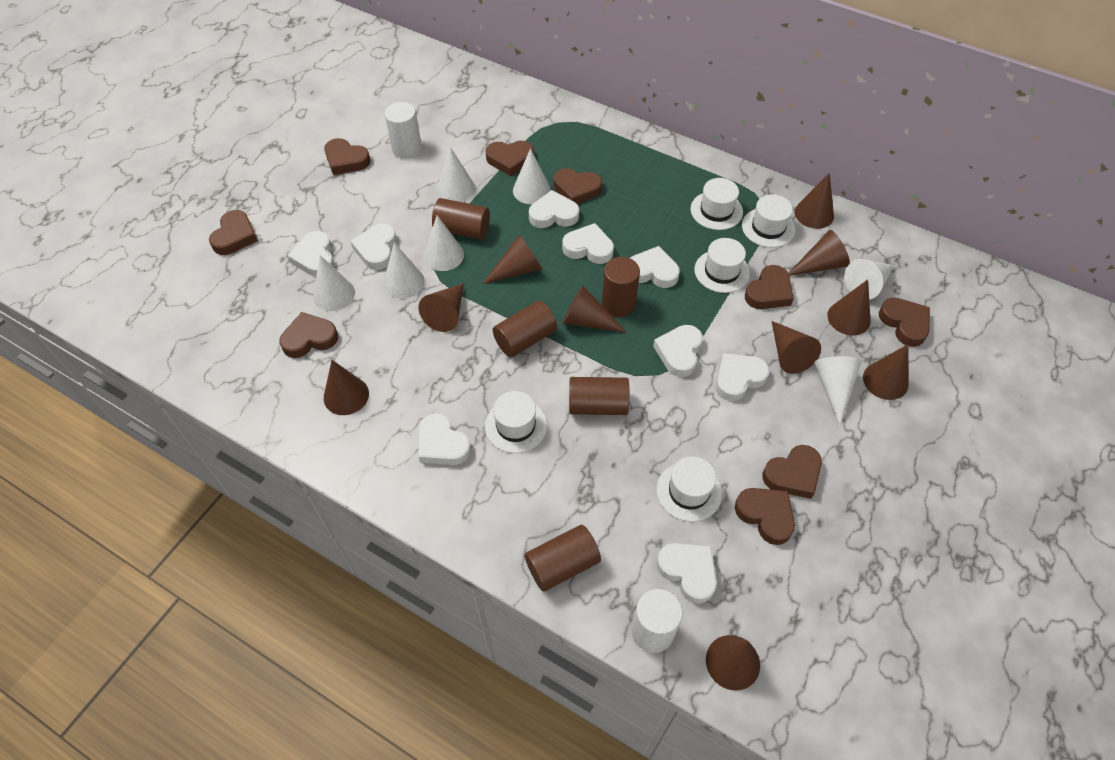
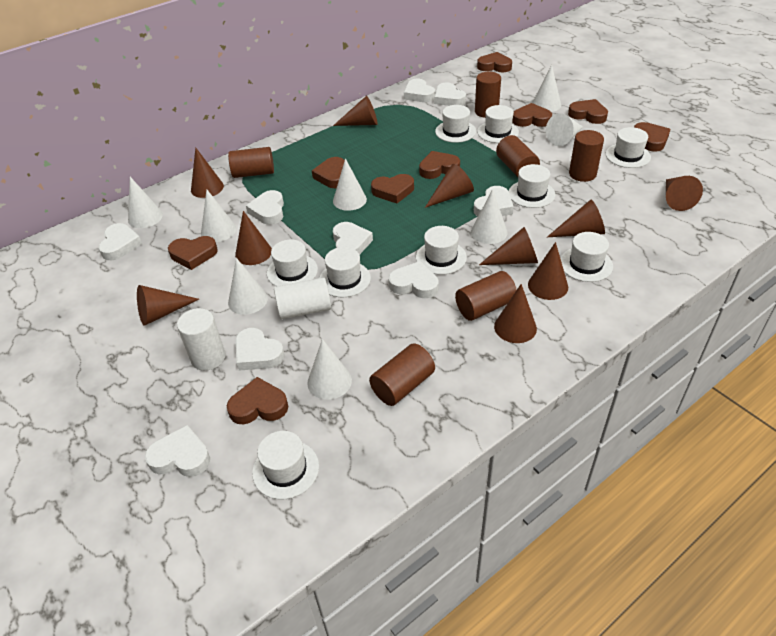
brown cylinder: [432,198,490,240] [493,300,557,357] [525,525,601,592] [569,377,629,415] [602,257,640,317] = 5 -> [228,147,274,178] [369,344,435,406] [455,271,517,321] [475,72,501,118] [496,135,540,177] [569,130,604,182] = 6
white cone: [313,255,355,311] [383,242,425,299] [424,215,464,271] [437,147,475,202] [513,148,551,204] [814,356,862,426] [844,259,894,300] = 7 -> [128,177,163,228] [201,189,236,242] [228,258,268,315] [307,339,352,400] [333,158,367,211] [471,189,508,244] [532,65,561,112] [546,113,583,146] = 8
white hat: [485,391,547,453] [657,456,722,522] [690,178,743,230] [694,238,750,293] [742,194,796,248] = 5 -> [252,431,319,499] [267,240,318,287] [319,247,371,297] [416,226,467,275] [435,105,476,143] [477,105,519,143] [509,164,555,208] [560,232,613,282] [605,127,651,168] = 9

